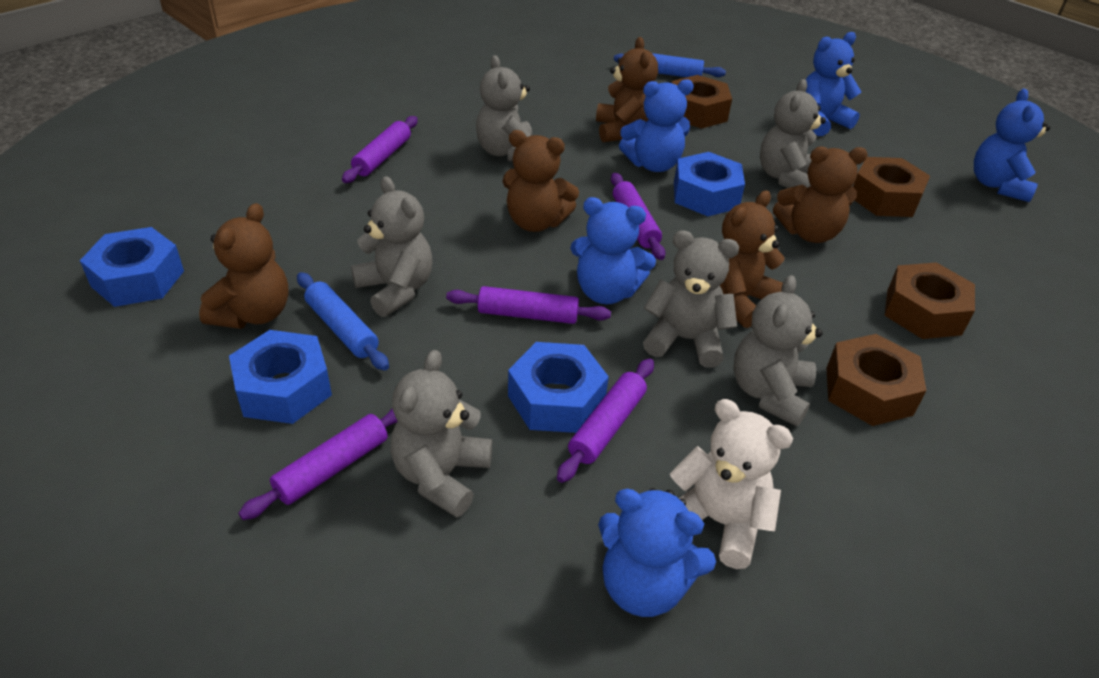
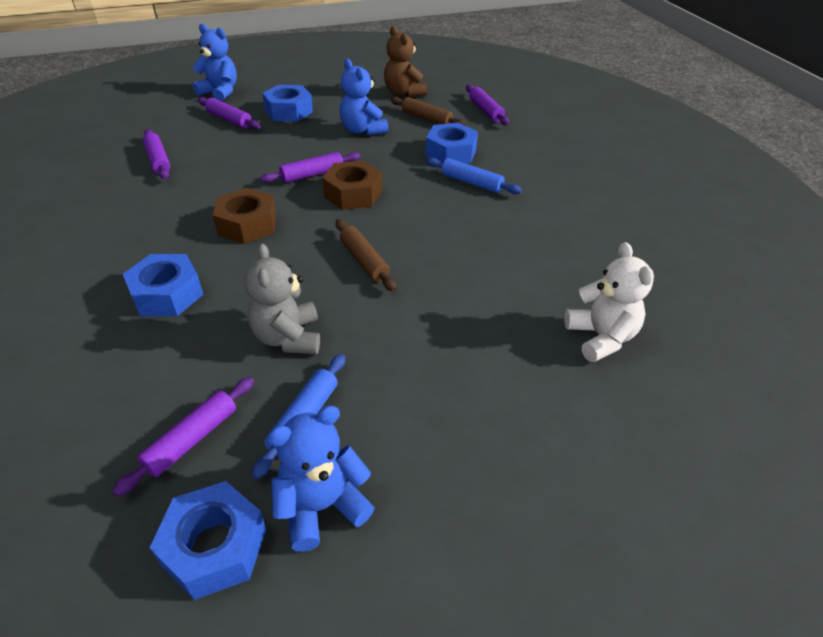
blue teddy bear: [570,197,656,304] [598,488,716,617] [619,79,694,172] [805,32,861,136] [974,88,1050,202] = 5 -> [192,23,237,101] [267,406,375,552] [340,59,388,136] = 3
brown nut: [672,75,732,129] [826,334,926,426] [853,157,930,217] [885,262,975,339] = 4 -> [213,188,276,244] [322,160,382,210] = 2
brown rolling pin: none = 0 -> [335,219,396,292] [391,97,466,126] = 2
brown teddy bear: [199,203,289,329] [502,130,579,232] [596,37,658,142] [720,190,785,328] [773,147,868,243] = 5 -> [384,26,427,97] = 1
grey teddy bear: [351,176,433,317] [390,350,492,518] [476,55,533,161] [643,230,739,368] [733,275,823,426] [760,79,826,188] = 6 -> [244,243,320,354] = 1

